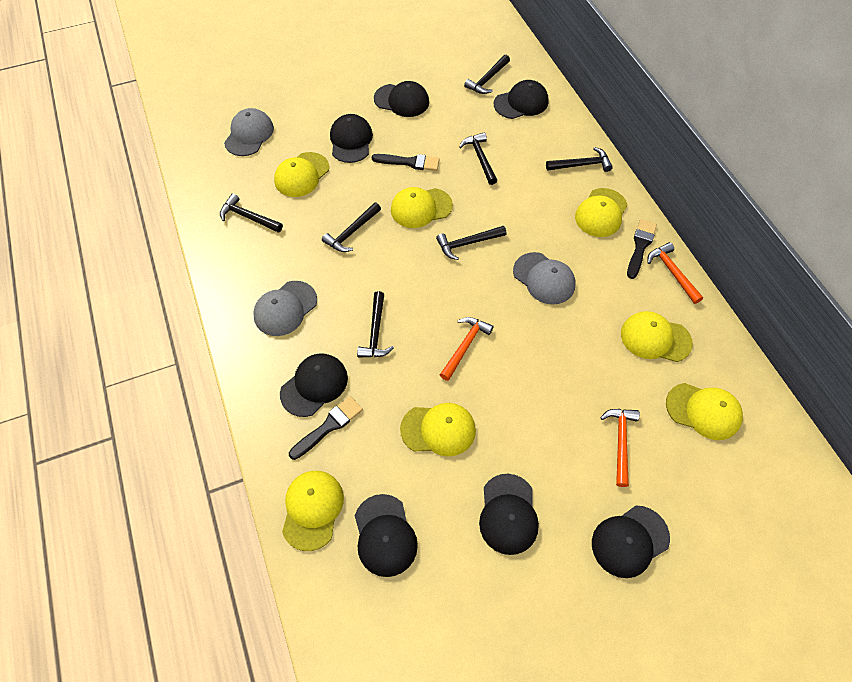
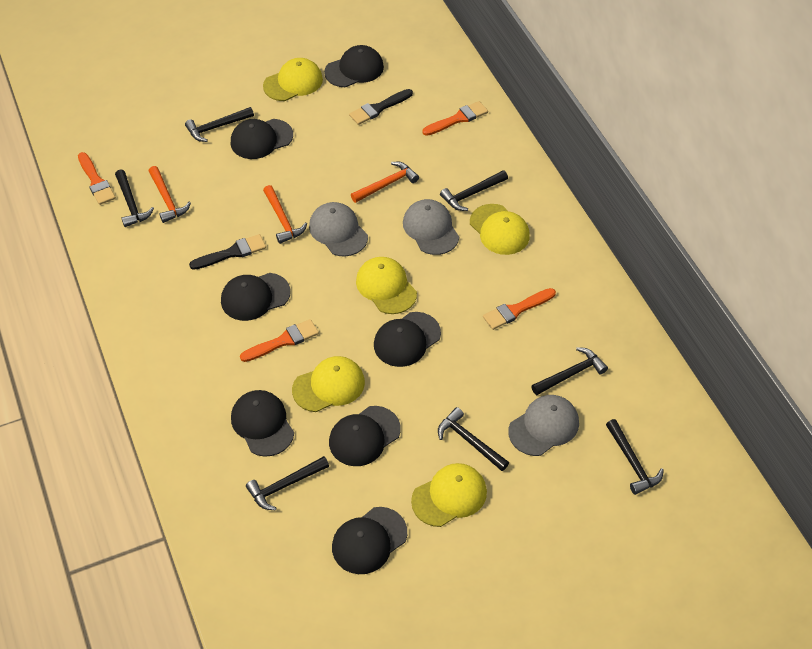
black brush: [289,396,363,460] [372,154,440,171] [627,219,657,279] = 3 -> [189,234,266,270] [349,89,413,125] = 2
orange brush: none = 0 -> [78,152,116,205] [240,319,319,362] [422,101,488,136] [483,288,556,330] = 4
yellow cap: [274,152,329,197] [282,471,344,551] [391,187,453,228] [400,403,476,457] [575,188,628,237] [621,311,693,362] [666,383,743,440] = 7 -> [263,58,323,101] [292,356,365,412] [356,257,417,314] [411,463,487,527] [470,204,530,255] = 5

